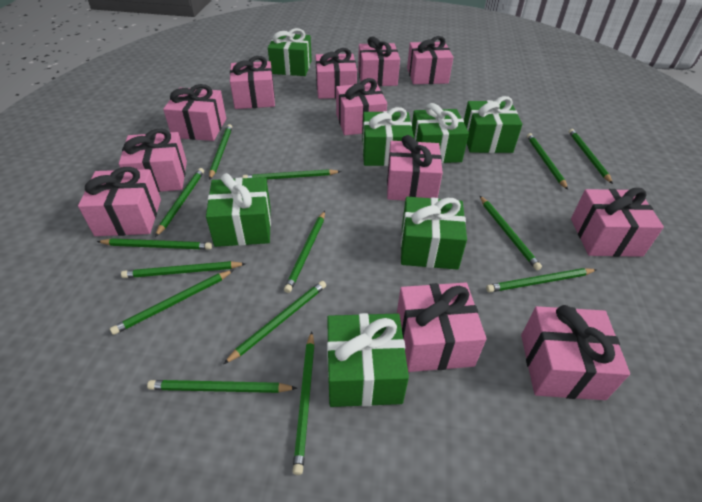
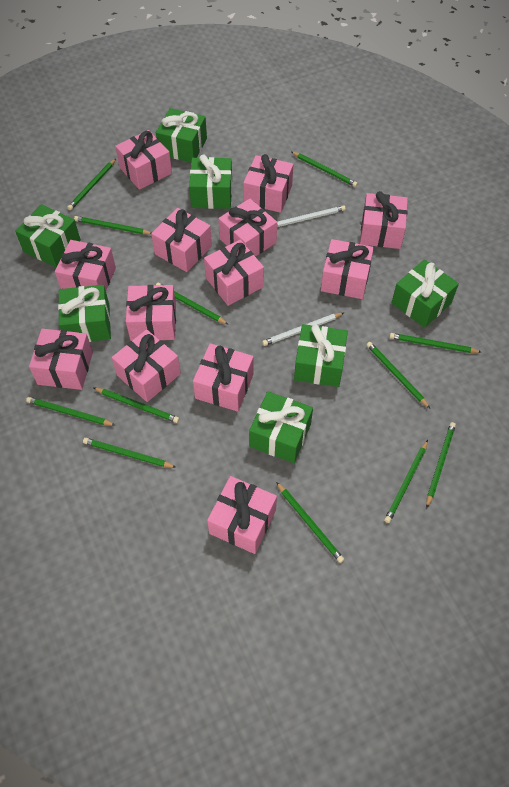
green pencil: [97,238,212,250] [110,270,233,335] [121,261,246,278] [147,380,297,393] [155,168,204,237] [209,124,232,180] [224,281,326,364] [243,169,341,179] [284,211,325,293] [292,331,315,475] [480,196,542,270] [486,268,597,292] [527,133,568,190] [569,129,613,184] = 14 -> [26,397,115,426] [67,159,116,211] [74,216,152,234] [83,438,177,468] [94,388,179,423] [156,283,229,325] [276,482,344,563] [291,152,358,187] [367,342,430,408] [384,440,428,523] [390,333,481,353] [426,422,456,509] = 12
pink gift: [78,167,161,236] [119,129,187,192] [163,84,226,141] [230,56,275,109] [315,48,357,99] [336,78,387,135] [358,37,400,86] [387,135,443,201] [397,282,486,372] [407,36,453,84] [521,305,630,400] [571,188,664,257] = 12 -> [29,329,93,390] [55,240,116,290] [112,329,181,402] [115,130,172,190] [126,285,176,341] [151,208,212,272] [193,343,254,412] [204,240,264,306] [207,476,277,554] [218,198,277,257] [243,154,293,213] [321,239,374,299] [360,191,408,249] = 13
white pencil: none = 0 -> [262,313,344,346] [277,206,346,227] = 2

